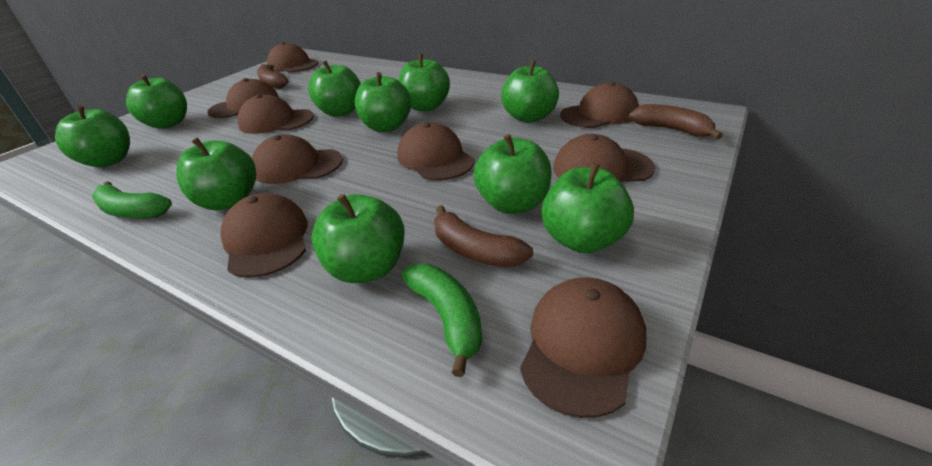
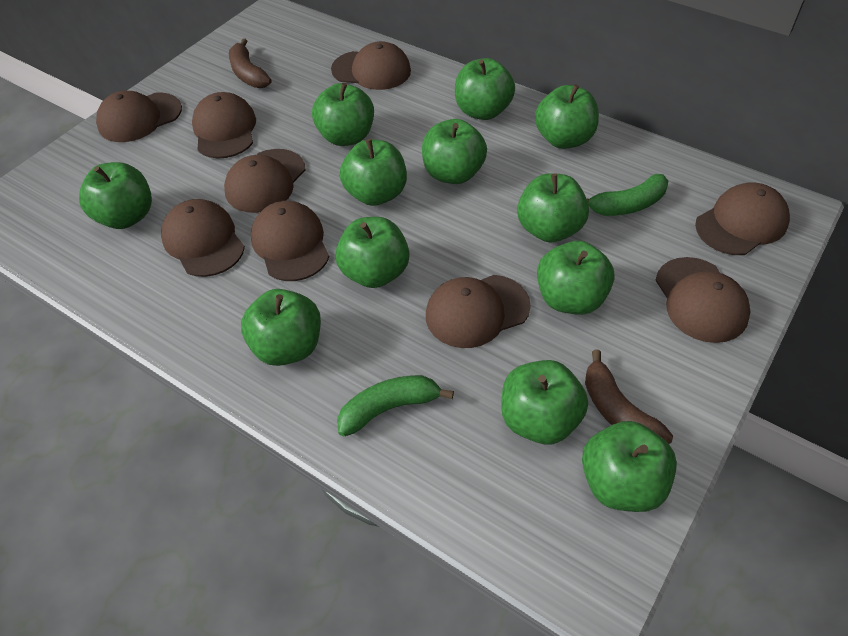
brown banana: [257,64,288,89] [434,205,533,267] [629,104,723,139] = 3 -> [229,39,271,88] [585,350,673,444] = 2
green apple: [55,105,130,167] [126,74,187,129] [176,137,256,211] [308,60,361,117] [312,194,405,283] [355,72,411,132] [398,54,450,111] [474,134,552,214] [501,60,559,123] [541,163,634,253] = 10 -> [79,162,152,229] [241,289,321,366] [312,83,374,146] [335,217,410,288] [340,139,407,206] [422,119,487,184] [455,58,515,120] [501,360,588,444] [517,173,589,242] [535,84,599,149] [537,241,615,315] [582,421,677,512] = 12

